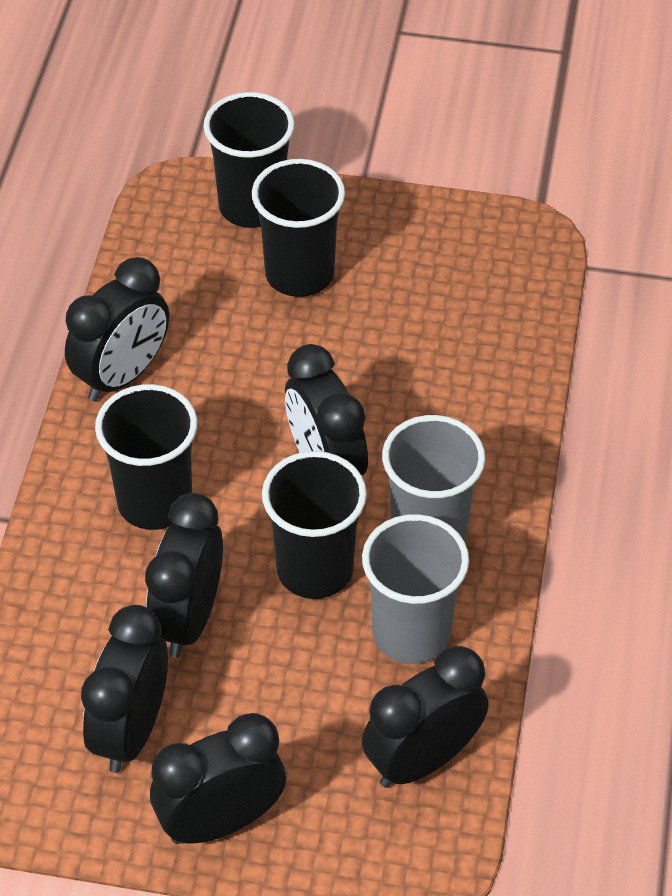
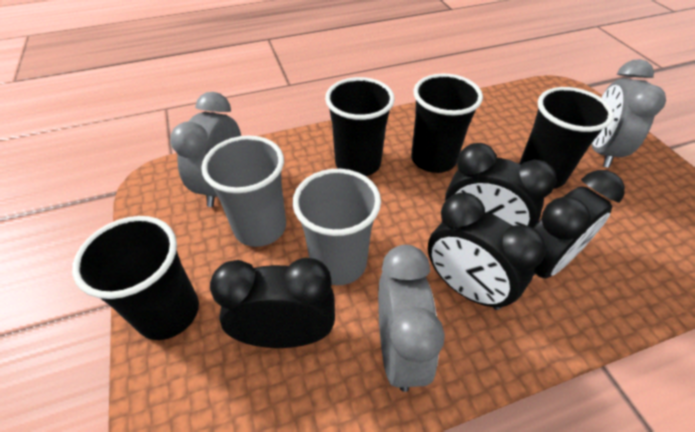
black clock: [65,257,169,401] [81,605,168,773] [145,493,223,658] [150,713,286,844] [285,344,368,476] [362,646,489,788] = 6 -> [210,257,335,348] [428,193,546,310] [445,143,556,228] [534,170,625,279] = 4
grey clock: none = 0 -> [170,92,241,207] [378,245,445,392] [591,59,666,168] = 3

